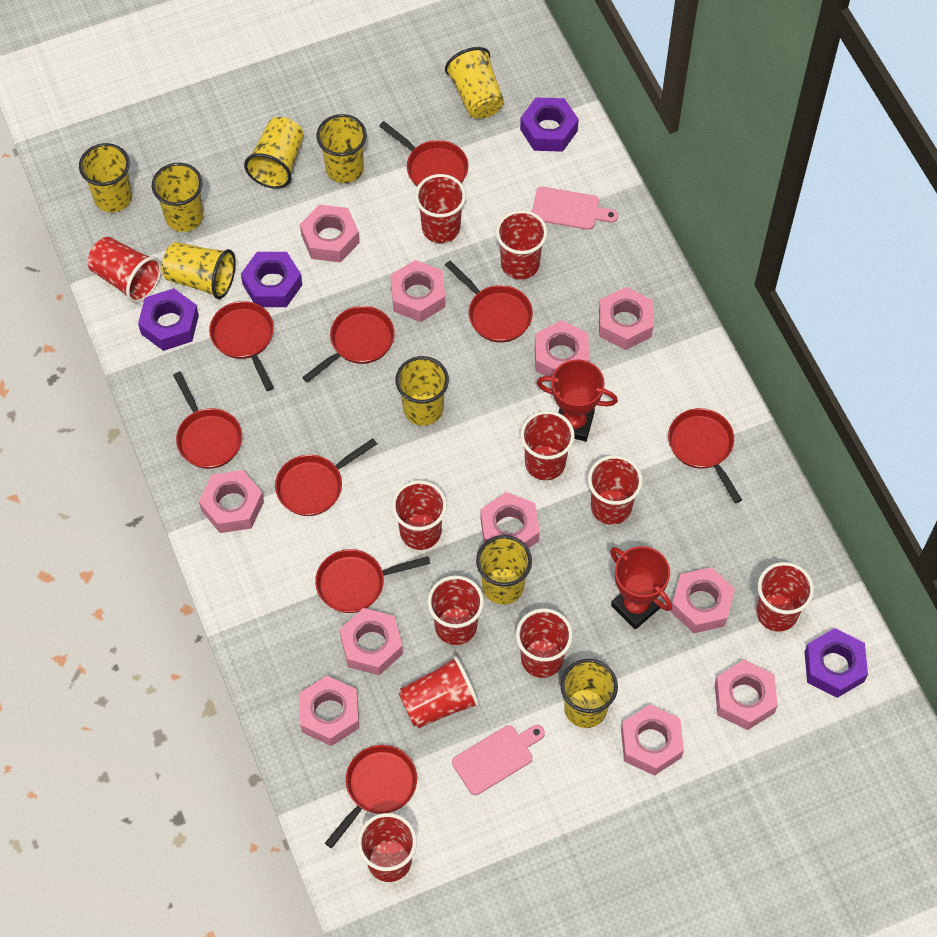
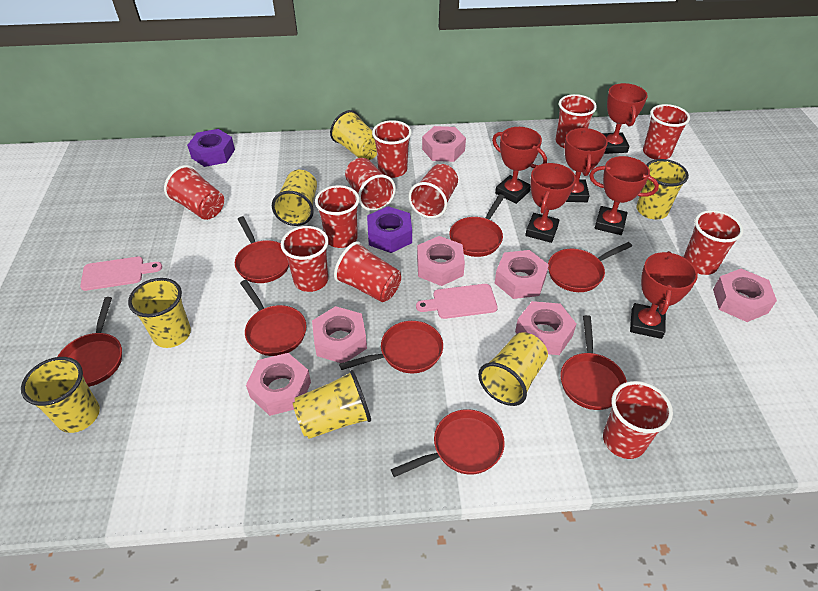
pink nut: [199,470,264,533] [299,676,359,746] [300,205,360,263] [339,608,403,675] [390,260,446,322] [480,492,540,549] [535,320,589,376] [599,287,653,350] [621,704,684,776] [670,567,735,633] [715,660,778,730] = 11 -> [246,353,311,416] [312,306,367,363] [417,236,465,286] [422,126,466,162] [495,250,549,299] [515,301,576,355] [713,269,777,322] = 7
purple nut: [138,288,199,351] [241,252,302,307] [520,97,579,152] [805,628,868,698] = 4 -> [187,129,235,167] [367,206,412,253] = 2
red pan: [173,372,242,469] [209,301,274,391] [275,438,377,516] [302,306,395,383] [315,549,430,613] [325,745,417,848] [379,121,469,186] [445,260,533,342] [668,408,742,503] = 9 -> [58,297,122,387] [235,216,289,283] [240,280,307,356] [339,321,443,373] [391,409,505,477] [449,194,505,257] [548,242,632,292] [561,315,627,410] = 8
red trophy: [537,359,618,441] [610,546,672,629] = 2 -> [492,127,547,204] [525,163,576,243] [565,128,608,202] [589,156,659,235] [602,83,648,154] [630,251,698,339] = 6
yellow cup: [79,143,132,212] [152,163,203,232] [162,242,236,299] [244,117,304,189] [316,114,367,183] [395,356,449,426] [445,47,504,119] [476,535,532,605] [560,659,618,728] = 9 -> [21,357,100,433] [128,278,191,348] [272,170,317,226] [293,370,371,439] [330,110,377,160] [478,332,548,406] [636,159,689,219] = 7

